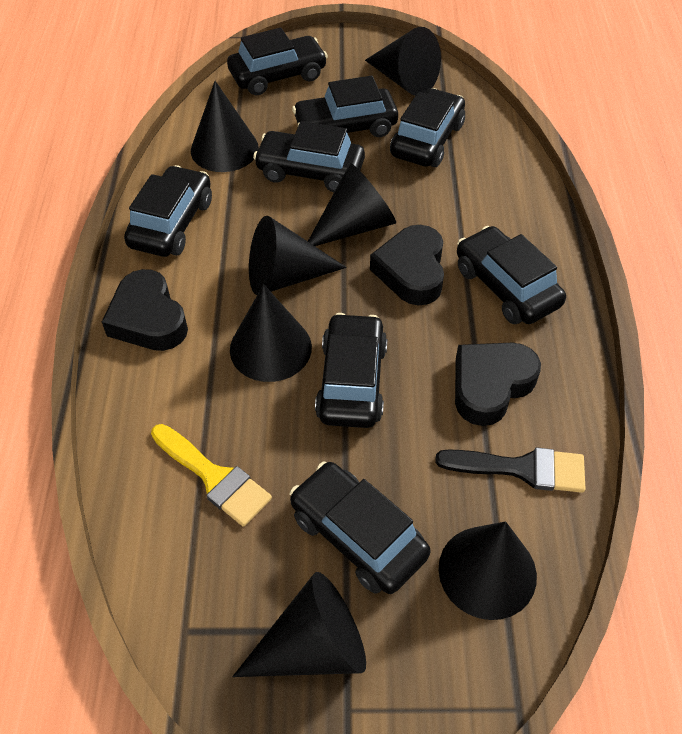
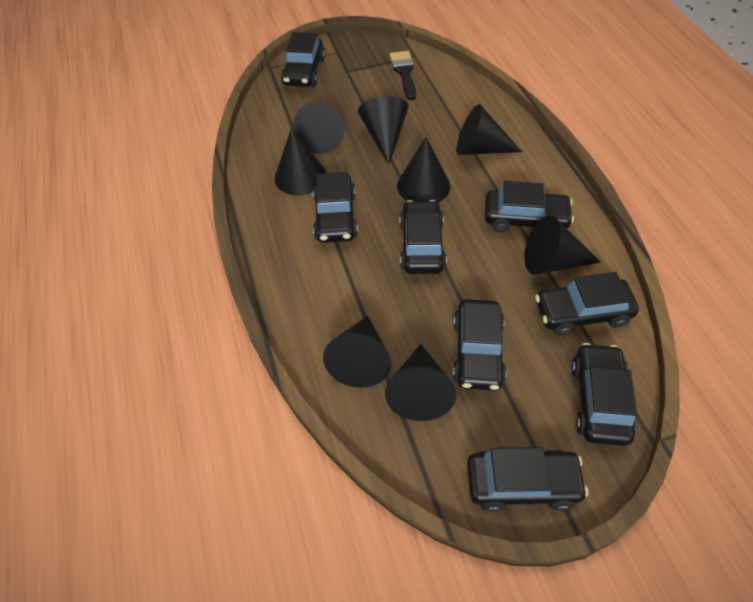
black cone: [191,81,259,172] [230,284,312,382] [232,572,366,677] [249,216,347,295] [308,163,396,246] [365,27,441,96] [438,521,537,620] = 7 -> [274,128,326,196] [293,103,344,154] [323,316,391,388] [358,96,408,165] [385,344,457,421] [397,137,450,202] [456,104,522,155] [524,215,601,275] = 8
black heart: [102,269,188,351] [370,225,444,305] [455,343,541,426] = 3 -> none = 0
yellow brush: [151,424,272,527] = 1 -> none = 0

